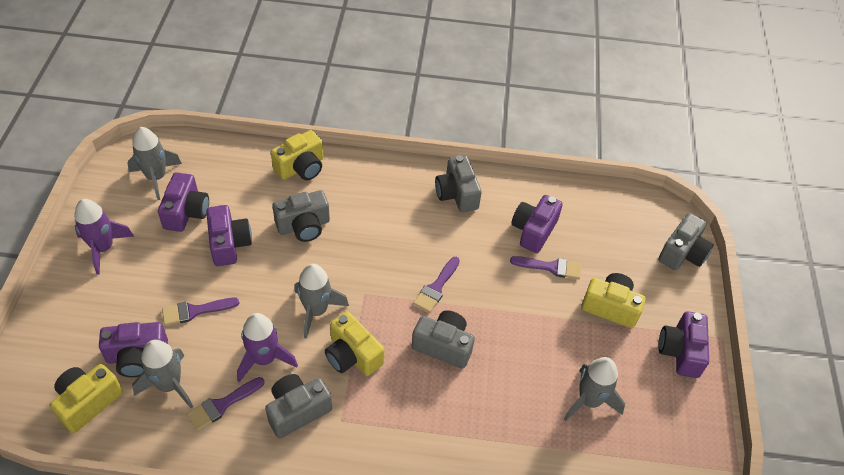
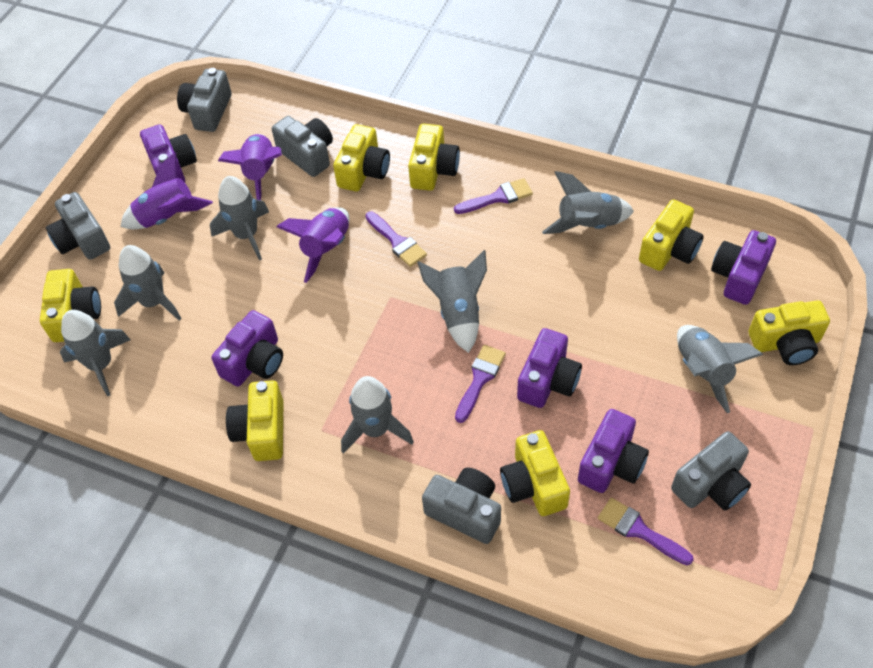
grey rocket: [127,127,182,200] [132,340,193,408] [295,264,349,339] [564,357,625,421] = 4 -> [60,310,131,396] [114,245,182,321] [210,176,269,260] [341,376,414,454] [417,250,487,353] [542,171,634,234] [677,325,763,413] = 7
purple rocket: [74,199,134,275] [237,313,298,382] = 2 -> [121,152,213,229] [218,134,282,200] [276,207,349,283] = 3
yellow camera: [50,364,123,433] [271,130,323,180] [325,311,384,376] [581,273,646,328] = 4 -> [40,269,101,342] [226,380,284,461] [333,124,390,191] [408,124,460,191] [500,430,570,516] [639,199,704,271] [749,301,830,365] = 7

